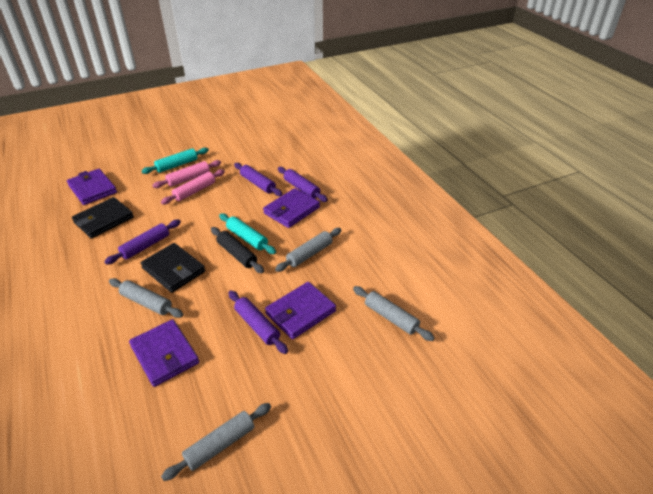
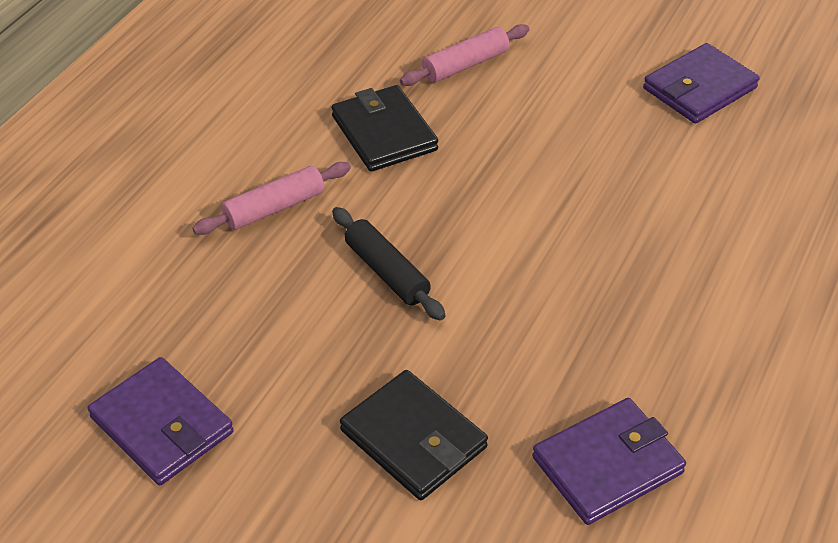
grey rolling pin: [109,278,183,318] [161,403,271,481] [275,228,341,272] [353,286,434,341] = 4 -> none = 0
purple rolling pin: [104,220,181,265] [228,290,288,354] [234,163,283,196] [278,167,328,202] = 4 -> none = 0
purple wallet: [67,169,117,205] [129,319,199,387] [263,188,320,228] [265,282,336,339] = 4 -> [88,357,234,485] [532,398,686,525] [643,43,760,124] = 3
turquoise rolling pin: [142,148,209,174] [219,213,276,254] = 2 -> none = 0

